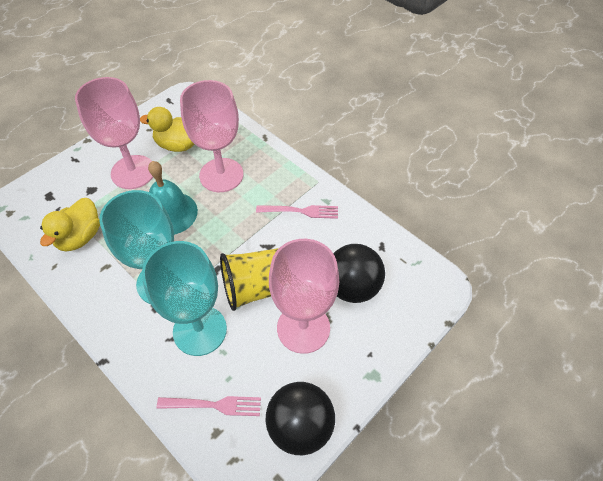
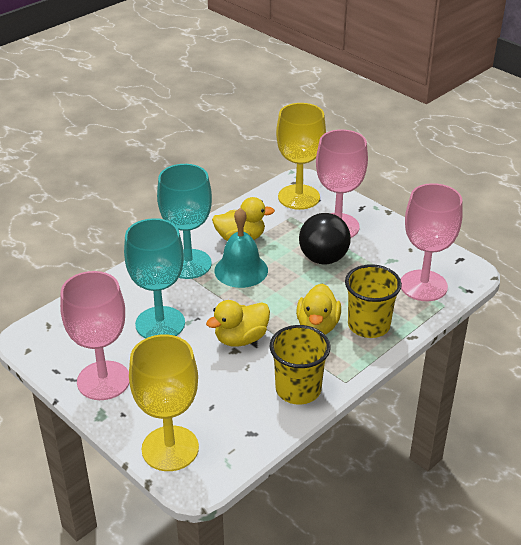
black ball: [266,382,335,455] [333,244,385,303] = 2 -> [299,213,351,265] = 1
pink fork: [157,396,261,416] [256,205,338,219] = 2 -> none = 0
yellow cup: [220,248,279,311] = 1 -> [270,325,330,405] [345,264,402,338] = 2
yellow duck: [40,198,100,252] [140,107,194,152] = 2 -> [206,300,270,347] [212,197,275,241] [296,284,341,335] = 3
yellow goblet: none = 0 -> [129,335,199,471] [276,103,326,210] = 2

